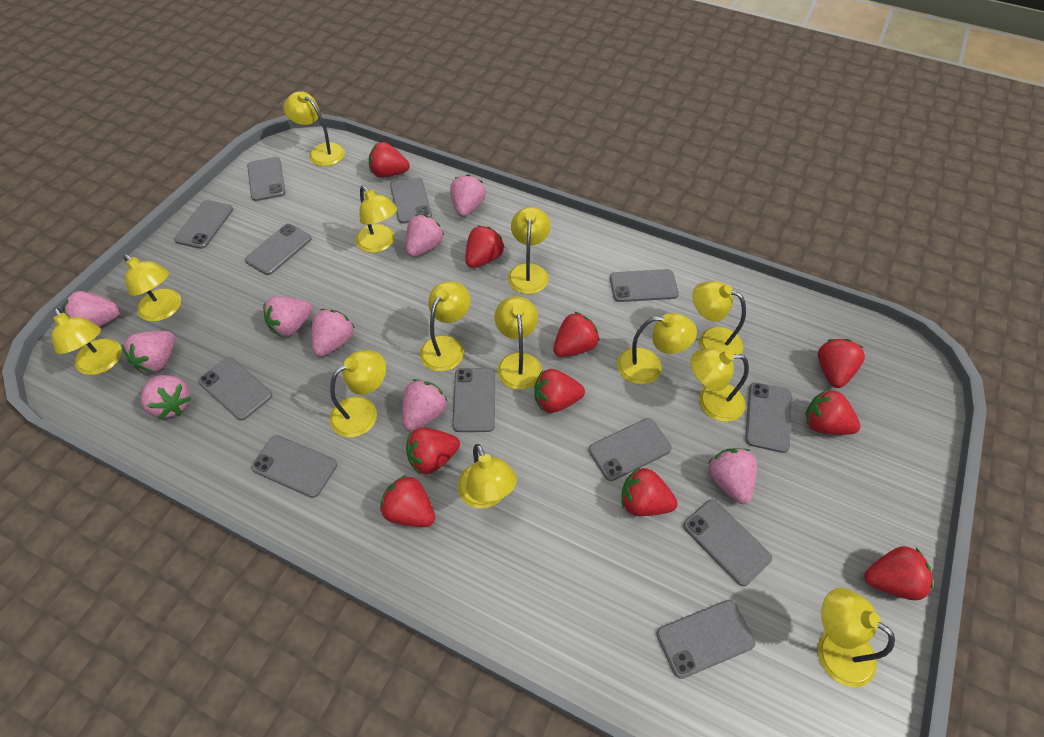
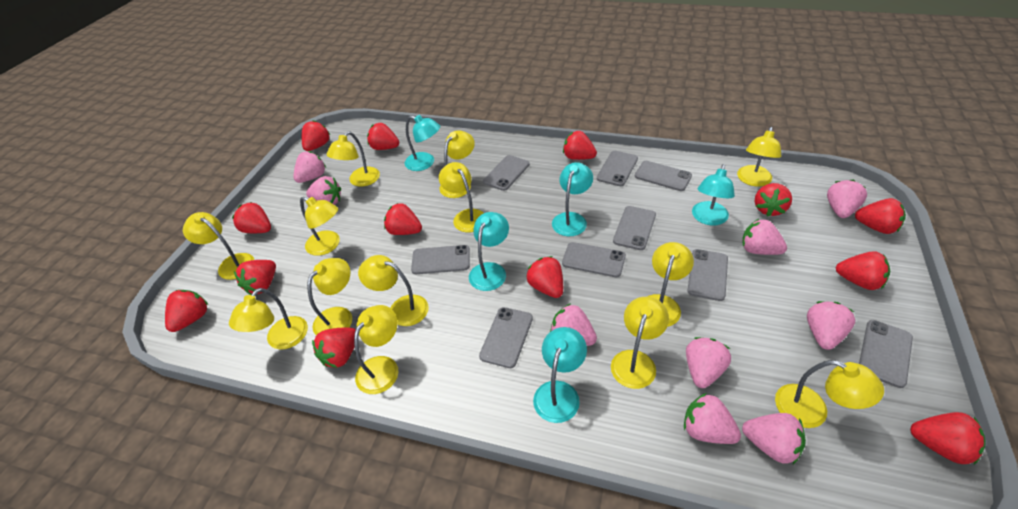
grey phone: [174,200,233,249] [198,357,273,420] [245,224,312,275] [247,157,285,201] [251,435,337,498] [390,178,432,224] [452,368,495,432] [589,418,672,481] [610,269,679,302] [656,600,756,679] [683,499,772,586] [745,382,792,453] = 12 -> [411,245,470,274] [479,307,533,368] [483,155,530,191] [562,242,626,277] [597,151,638,186] [613,206,656,250] [635,161,692,191] [687,249,728,301] [859,320,913,388] = 9
red strawberry: [369,142,410,178] [380,475,435,527] [406,428,460,475] [465,225,505,268] [534,369,585,413] [553,312,599,357] [622,467,678,516] [805,389,861,435] [818,339,865,388] [864,546,934,600] = 10 -> [165,290,208,332] [232,202,271,233] [234,260,276,295] [302,120,330,151] [312,328,356,368] [367,123,399,150] [384,203,422,235] [526,256,563,298] [563,131,597,160] [755,183,792,216] [836,251,890,290] [855,198,906,234] [910,412,985,465] = 13
turquoise lamp: none = 0 -> [404,115,440,171] [469,212,509,291] [533,327,587,423] [552,162,593,236] [692,164,735,225] = 5

